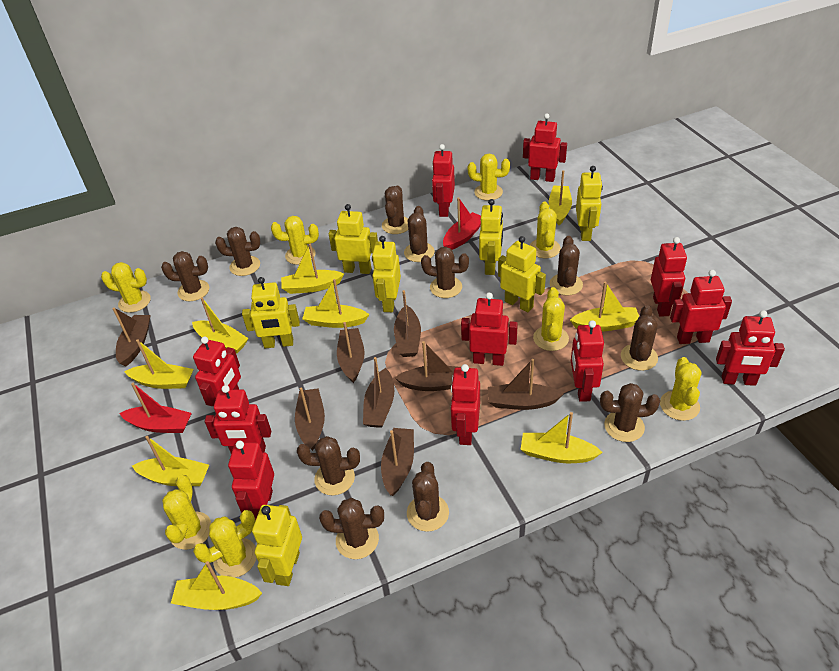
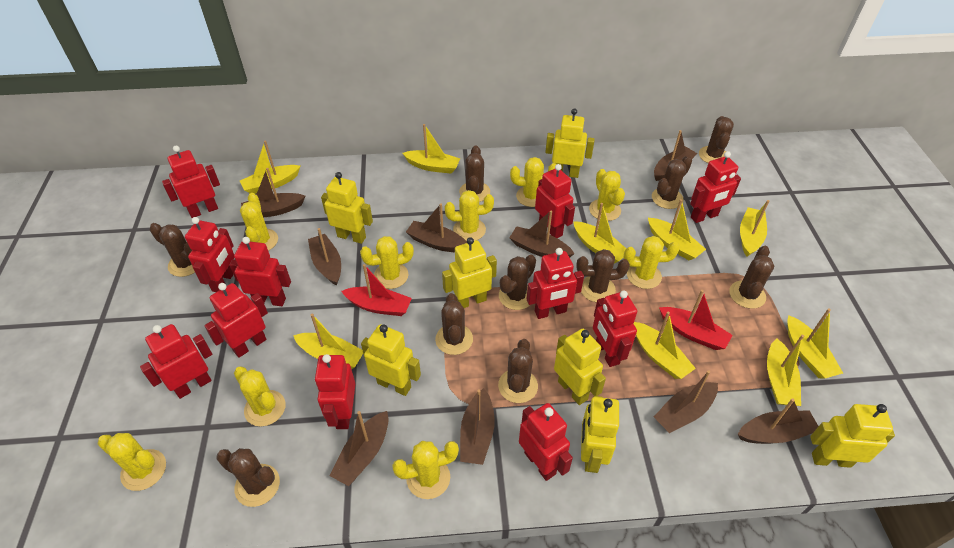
brown boat: [112,307,150,367] [295,387,325,451] [337,322,365,383] [363,357,394,428] [381,428,414,496] [394,290,421,357] [395,341,461,391] [488,359,563,410] = 8 -> [241,168,305,218] [308,228,341,286] [329,411,389,486] [406,204,467,252] [460,388,495,465] [509,211,575,258] [654,130,698,181] [654,370,718,433] [738,398,819,444] = 9
brown cactus: [161,251,209,301] [215,227,261,276] [297,436,360,495] [319,498,384,559] [382,186,408,234] [404,206,435,262] [407,462,449,532] [421,247,469,298] [550,236,583,296] [600,383,660,442] [621,305,658,371] = 11 -> [150,223,195,277] [216,448,280,507] [435,293,473,355] [459,146,490,202] [498,339,538,403] [499,255,536,310] [576,249,630,303] [652,155,692,209] [699,116,734,163] [729,246,774,309] = 10
yellow cactus: [101,262,151,313] [162,475,211,550] [193,510,257,578] [271,216,319,265] [468,154,510,201] [530,202,561,258] [533,287,569,351] [660,357,702,421] = 8 -> [98,433,166,491] [234,367,286,427] [240,193,278,251] [360,236,414,289] [392,441,459,499] [445,190,494,241] [510,157,556,207] [589,169,625,221] [624,236,680,289] = 9

